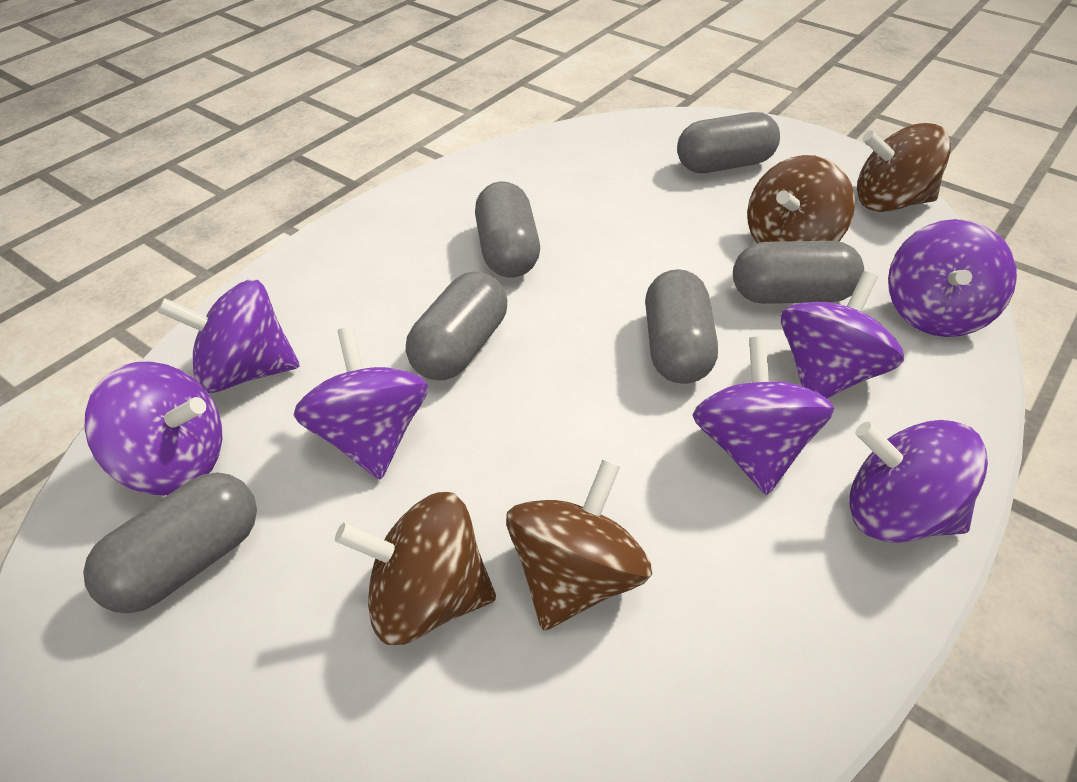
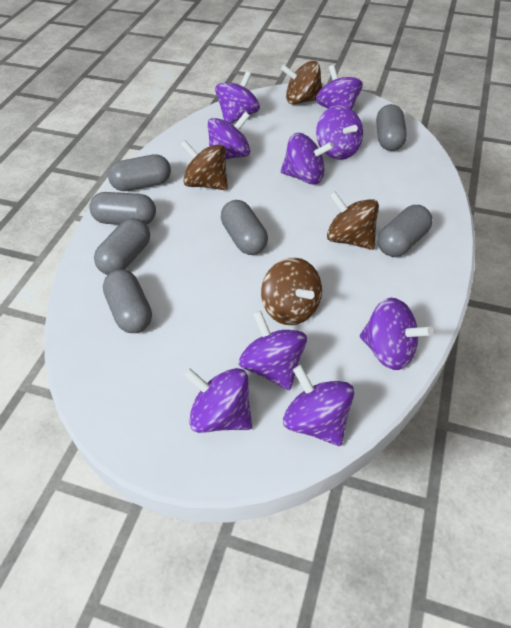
grey capsule: [83,472,257,613] [406,271,507,380] [475,181,540,278] [645,269,718,384] [677,112,780,173] [733,241,864,304] = 6 -> [89,192,156,225] [94,218,150,275] [103,269,152,333] [108,154,171,191] [221,200,268,255] [376,104,407,151] [378,205,432,257] = 7
purple spinning top: [84,362,222,496] [158,280,300,393] [294,327,428,480] [693,336,834,495] [781,271,904,398] [849,420,988,543] [888,219,1017,337] = 7 -> [183,368,252,433] [208,112,250,159] [215,71,260,123] [239,311,307,390] [281,133,334,184] [283,365,354,446] [316,65,363,109] [316,105,363,160] [360,298,433,370] = 9

